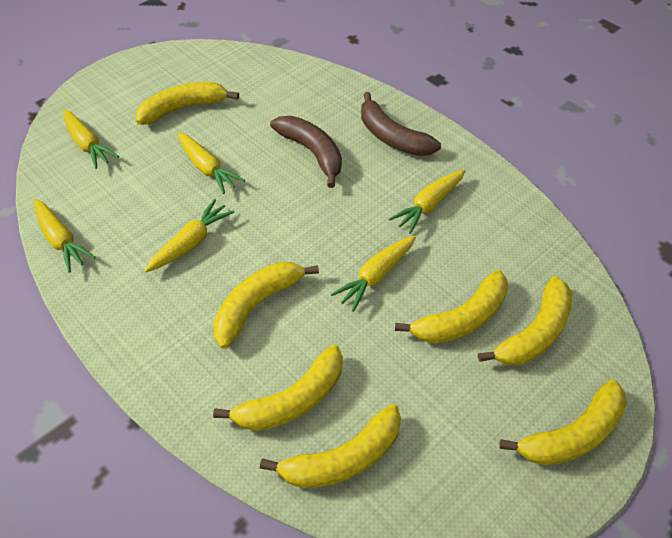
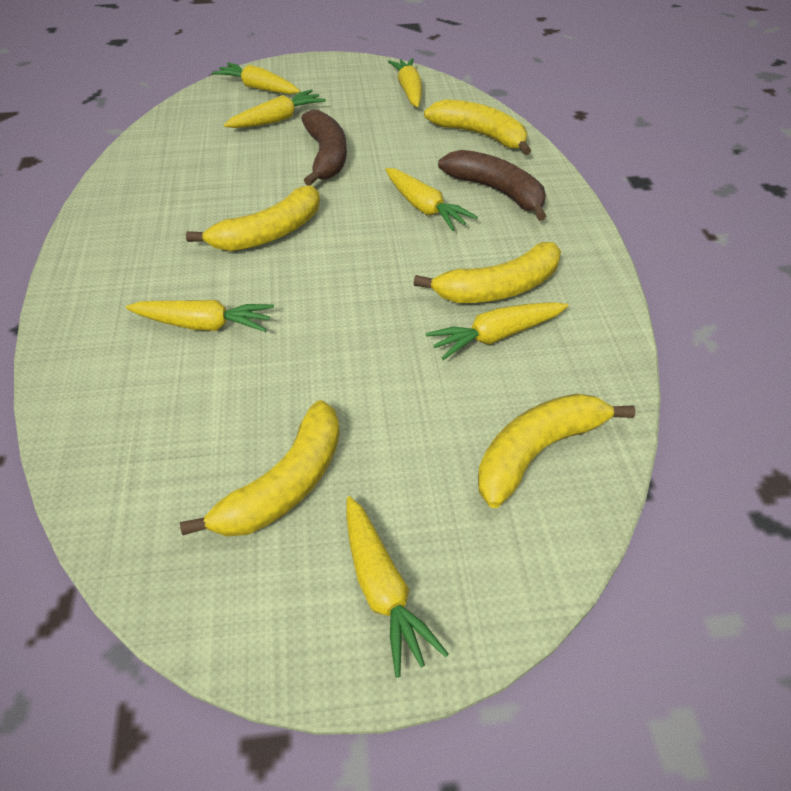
yellow banana: [136,82,239,125] [213,262,319,349] [213,345,343,431] [260,404,401,488] [395,270,508,343] [478,276,572,365] [499,379,627,466] = 7 -> [180,400,340,537] [186,186,320,251] [413,242,561,303] [424,99,531,155] [478,394,636,508] = 5
yellow carrot: [34,199,96,272] [63,109,119,169] [144,199,235,272] [178,133,245,194] [331,235,416,312] [389,169,466,234] = 6 -> [126,300,274,332] [212,63,300,94] [224,89,326,128] [346,496,449,677] [385,168,478,231] [388,58,422,107] [425,302,568,360] = 7

